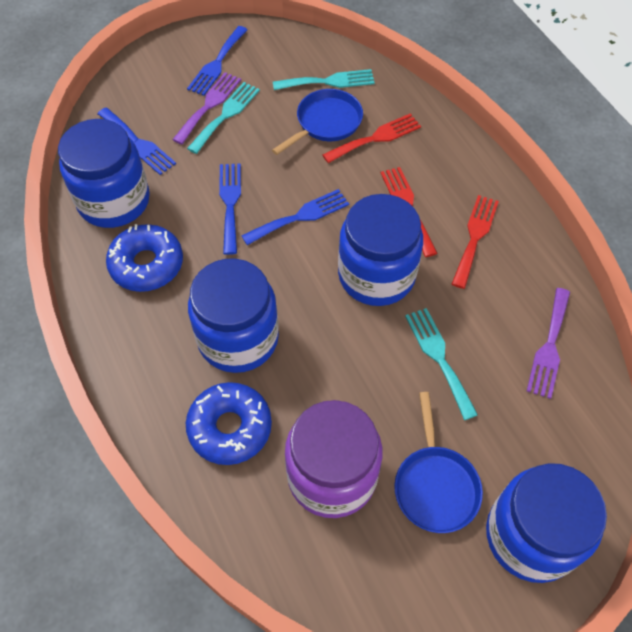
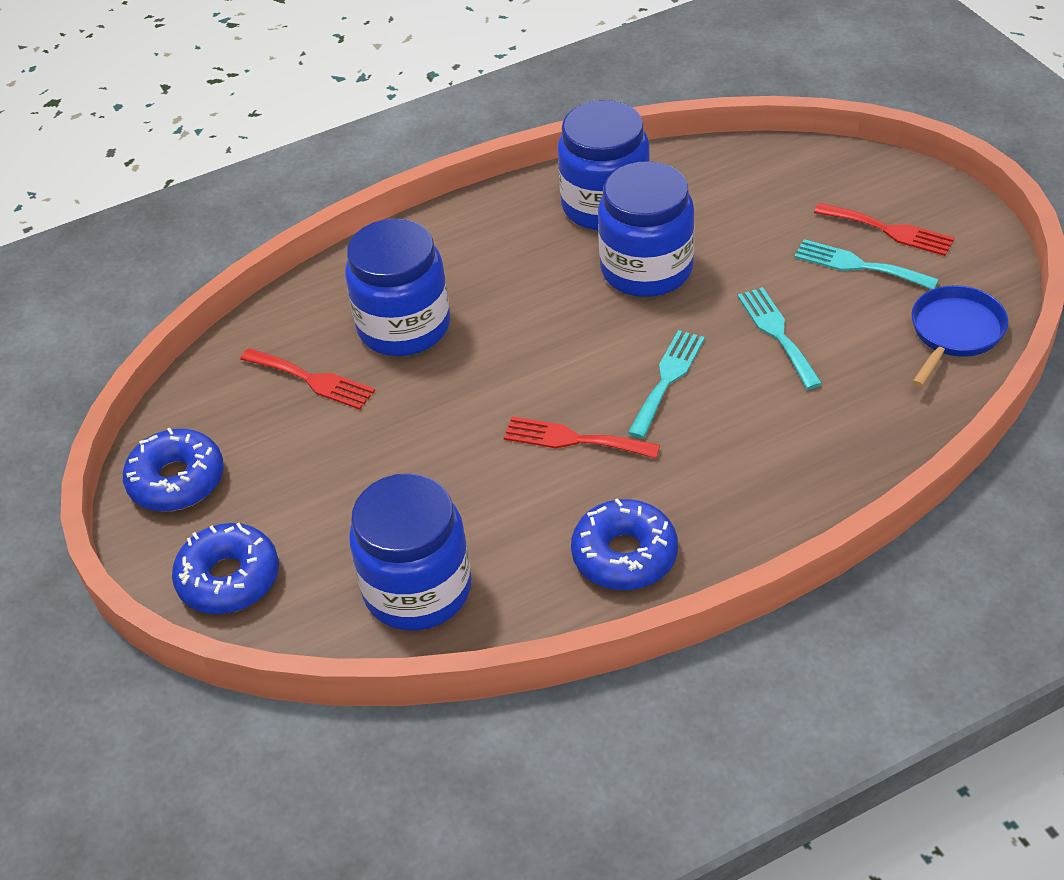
blue donut: [106,224,183,292] [186,382,272,465] = 2 -> [123,428,224,511] [172,523,279,614] [571,498,678,590] = 3
blue fork: [98,108,176,175] [187,26,248,96] [219,164,241,255] [241,189,349,245] = 4 -> none = 0
blue pan: [272,89,363,155] [394,392,483,533] = 2 -> [911,285,1008,387] = 1
purple fork: [172,72,241,144] [527,288,570,399] = 2 -> none = 0
purple jar: [285,400,382,518] = 1 -> none = 0

